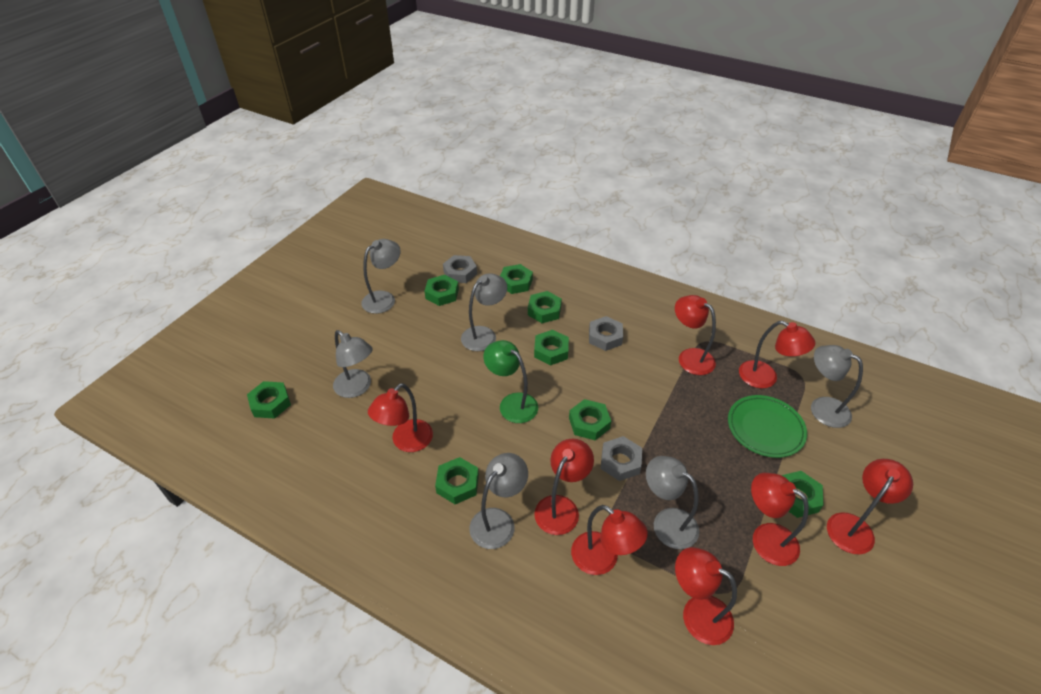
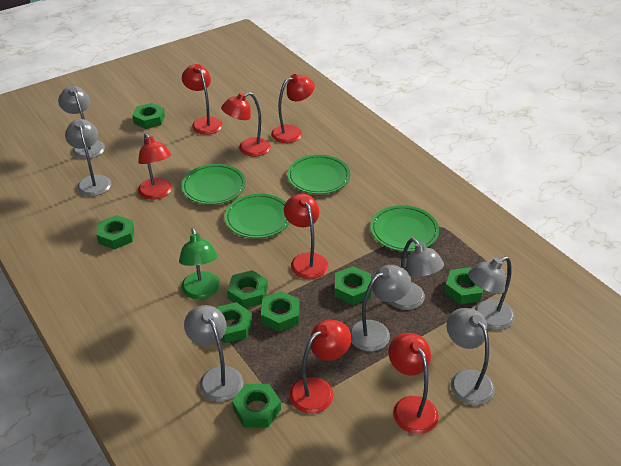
green plate: [728,395,807,458] = 1 -> [181,164,246,205] [225,194,290,238] [287,155,351,194] [371,205,439,252] = 4
grey lamp: [333,330,373,398] [361,239,401,314] [461,273,507,351] [469,453,528,549] [646,456,699,549] [811,345,863,428] = 6 -> [58,86,105,159] [65,119,111,196] [184,305,243,402] [350,265,411,352] [389,238,444,310] [447,308,495,405] [468,256,515,330] = 7
grey nut: [443,255,477,283] [589,316,623,351] [600,436,642,481] = 3 -> none = 0
red lamp: [368,383,433,452] [534,438,594,535] [571,505,648,575] [675,295,716,375] [675,547,737,645] [739,321,815,388] [751,473,809,566] [827,459,913,554] = 8 -> [138,133,172,200] [182,64,223,135] [221,92,271,157] [271,74,315,143] [284,193,328,279] [289,320,351,414] [388,333,439,434] = 7

